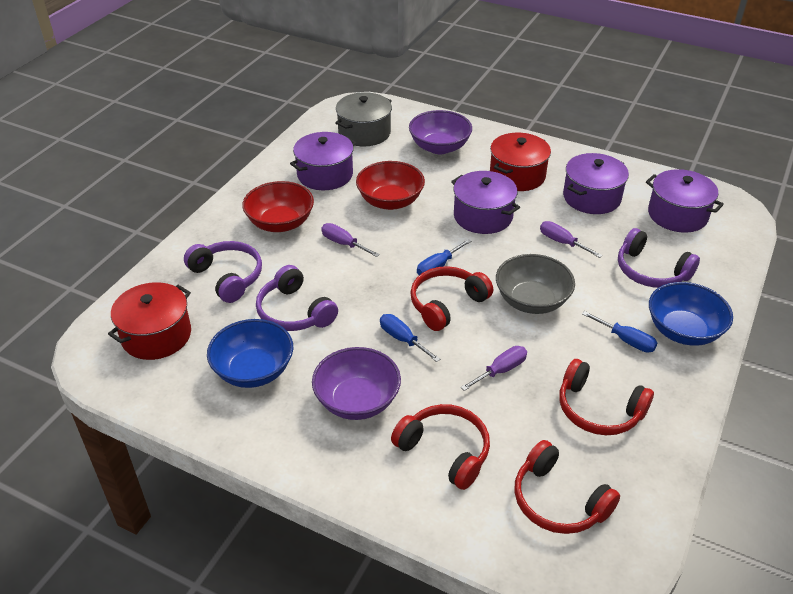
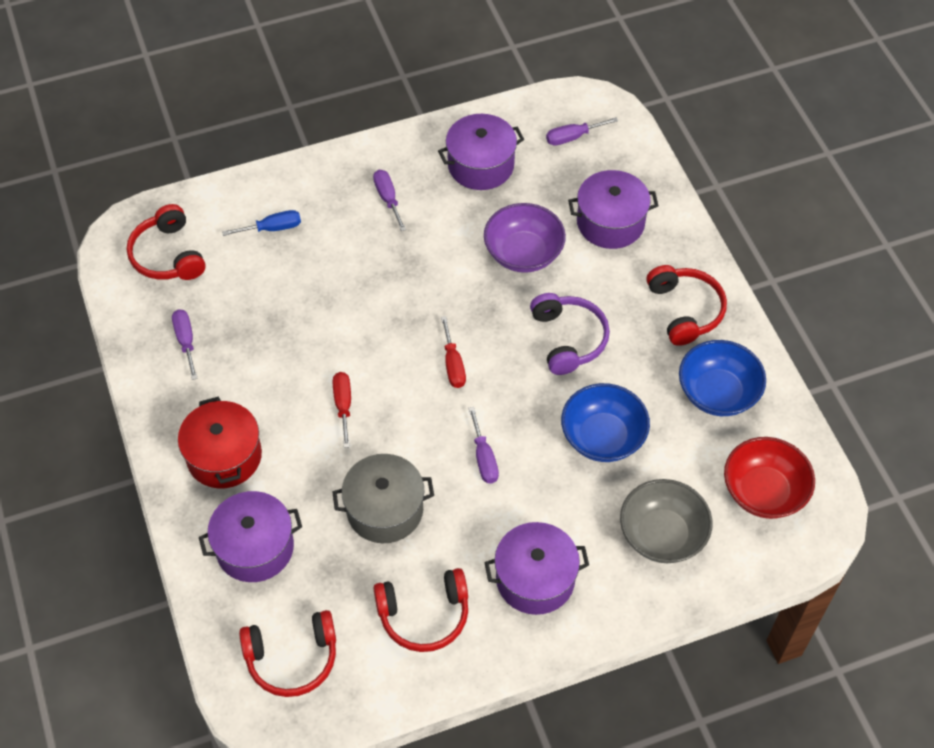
blue screwdriver: [380,314,440,362] [417,239,471,275] [582,311,657,352] = 3 -> [222,210,301,236] = 1
purple bowl: [312,347,401,420] [409,110,472,154] = 2 -> [484,203,566,273] = 1
purple headphones: [184,241,262,303] [256,265,338,331] [618,228,700,288] = 3 -> [530,293,610,375] = 1
purple screwdriver: [321,223,380,257] [461,346,527,391] [540,221,603,258] = 3 -> [172,309,198,380] [373,170,406,231] [469,407,499,483] [546,117,618,146] = 4
red bowl: [242,181,314,232] [356,161,425,210] = 2 -> [724,437,815,519] = 1
red pot: [108,282,191,360] [490,133,551,191] = 2 -> [178,397,262,488] = 1
red screwdriver: none = 0 -> [333,372,351,448] [441,316,466,388] = 2

